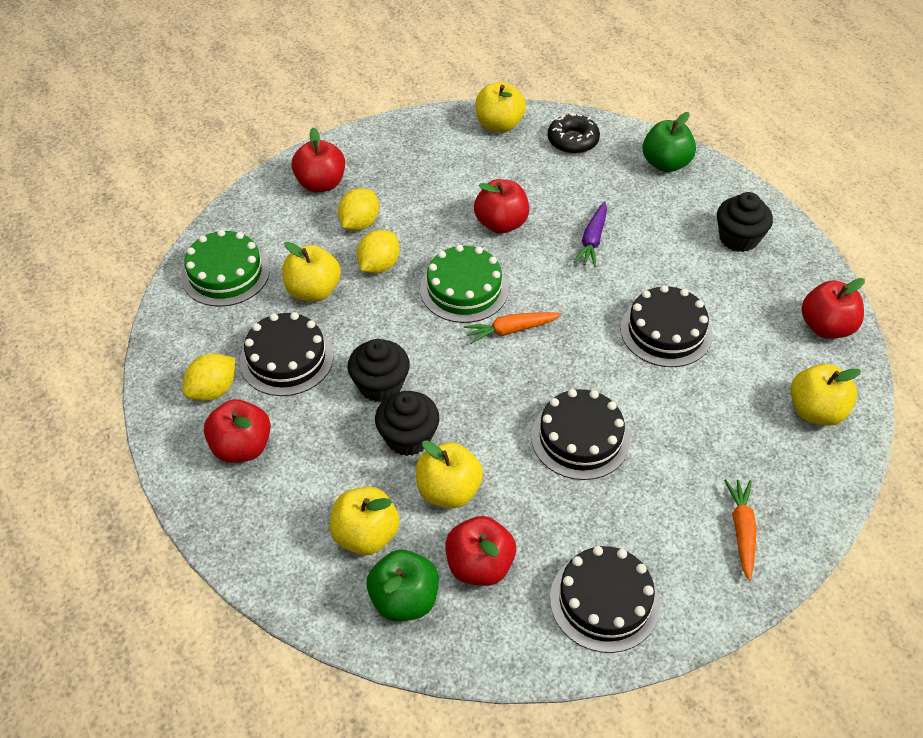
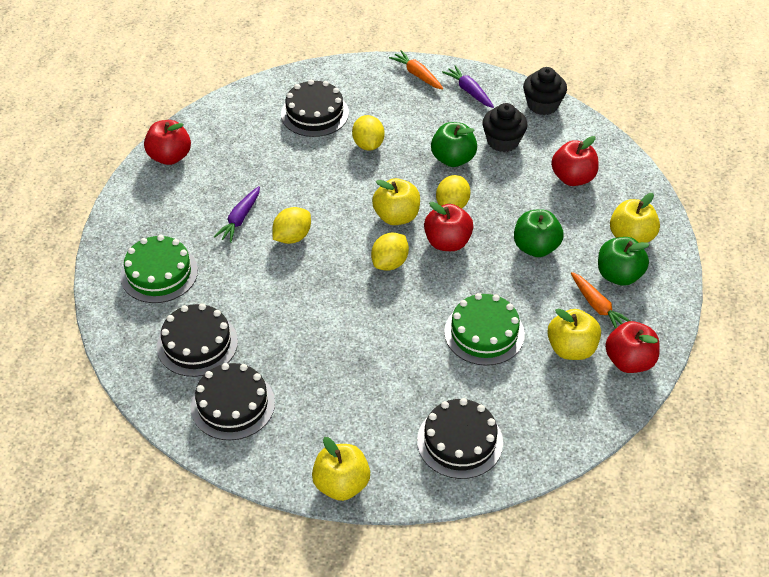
black cupcake: [348,339,410,402] [375,391,439,456] [717,192,773,252] = 3 -> [482,103,528,152] [523,67,567,115] = 2
black donut: [548,113,600,154] = 1 -> none = 0
green apple: [366,550,439,622] [643,112,696,172] = 2 -> [431,122,477,167] [514,209,564,257] [598,237,650,286] = 3
purple carrot: [574,201,607,267] = 1 -> [214,186,260,243] [442,65,494,108] = 2
red apple: [204,399,271,463] [291,127,345,192] [445,516,516,586] [474,179,529,233] [801,278,865,339] = 5 -> [144,120,191,165] [424,202,473,251] [551,136,599,186] [605,321,660,373] = 4
yellow apple: [282,242,341,302] [330,487,400,555] [416,440,483,508] [475,82,526,133] [791,364,861,426] = 5 -> [312,437,370,501] [372,178,420,225] [547,309,601,360] [610,193,660,243] = 4
yellow lemon: [183,354,235,401] [338,188,379,230] [357,230,400,273] = 3 -> [272,207,311,244] [352,115,384,151] [371,233,409,271] [436,175,470,209] = 4

